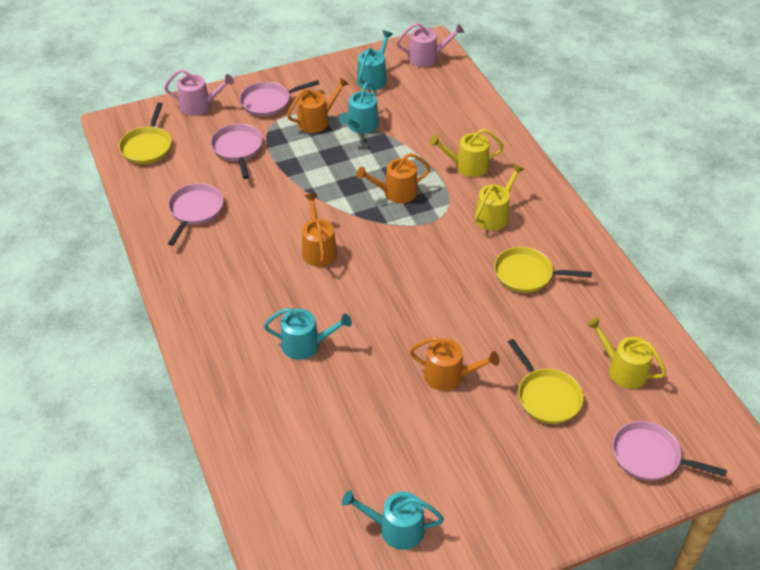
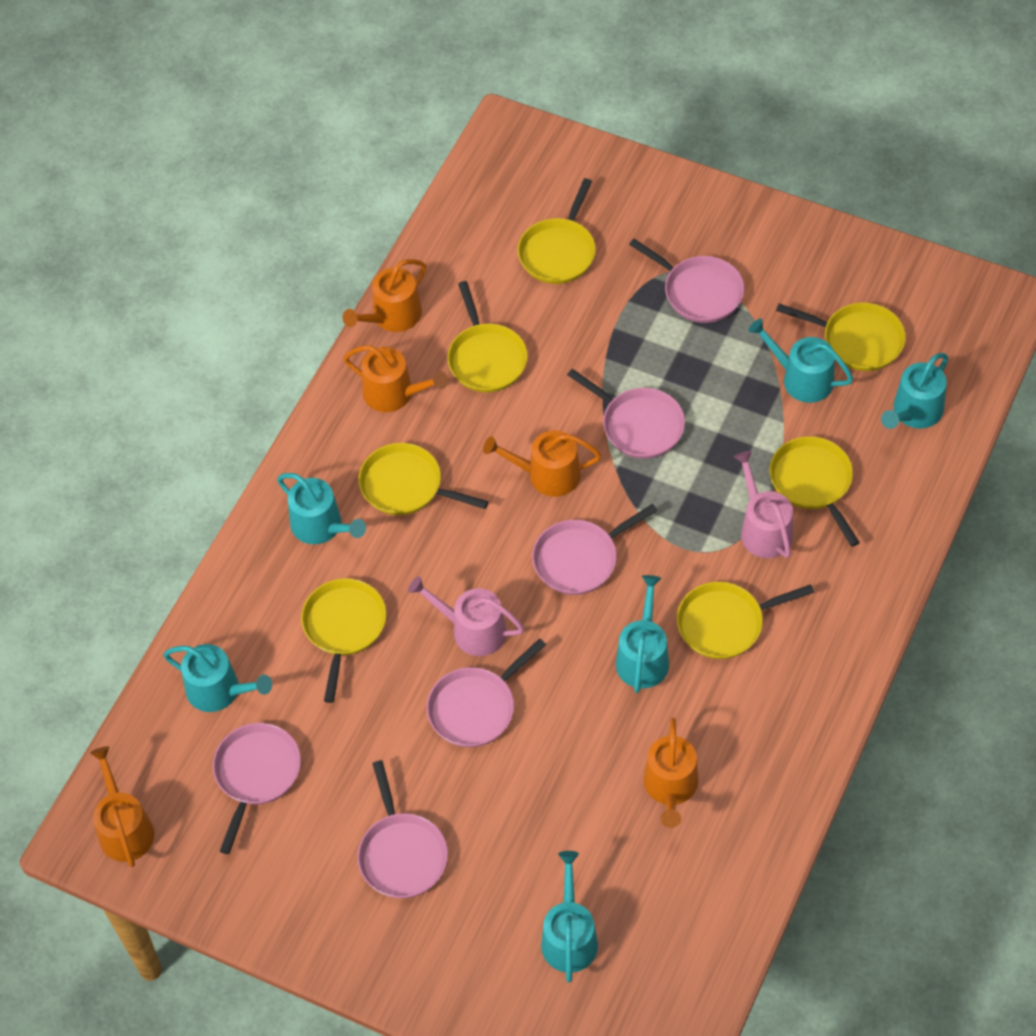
orange watering can: [287,77,349,133] [302,194,337,267] [356,153,431,203] [409,337,500,391] = 4 -> [90,746,154,867] [342,259,426,332] [343,345,448,412] [483,430,601,497] [644,718,699,828] = 5
pink pan: [168,183,224,246] [211,124,263,179] [240,80,319,116] [613,421,727,481] = 4 -> [213,723,301,854] [358,760,448,898] [427,638,546,747] [532,504,658,595] [567,369,685,459] [629,239,744,323] = 6
turquoise watering can: [264,308,352,360] [339,82,379,134] [342,490,444,550] [357,30,393,90] = 4 -> [163,644,272,712] [277,473,366,544] [541,851,598,982] [616,575,669,693] [748,318,853,403] [881,353,948,429] = 6
yellow pan: [119,102,171,164] [494,247,592,293] [508,339,583,424] = 3 -> [301,578,387,703] [359,443,489,515] [448,281,528,392] [518,178,596,284] [677,582,814,659] [770,436,860,547] [776,302,906,371] = 7
yellow watering can: [429,129,504,177] [475,164,524,230] [587,317,667,389] = 3 -> none = 0

